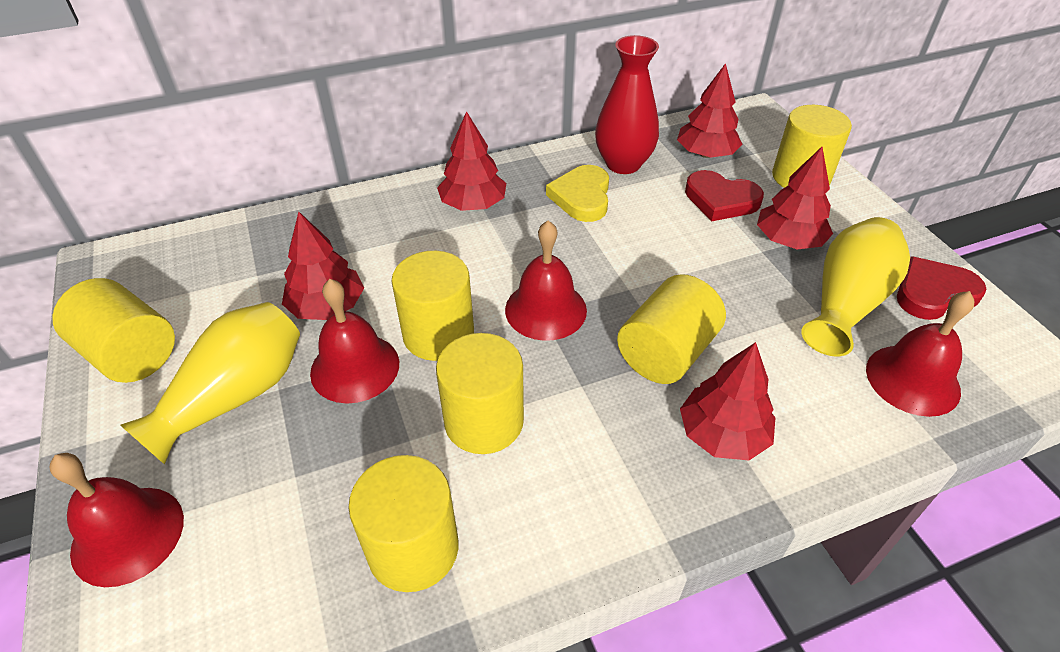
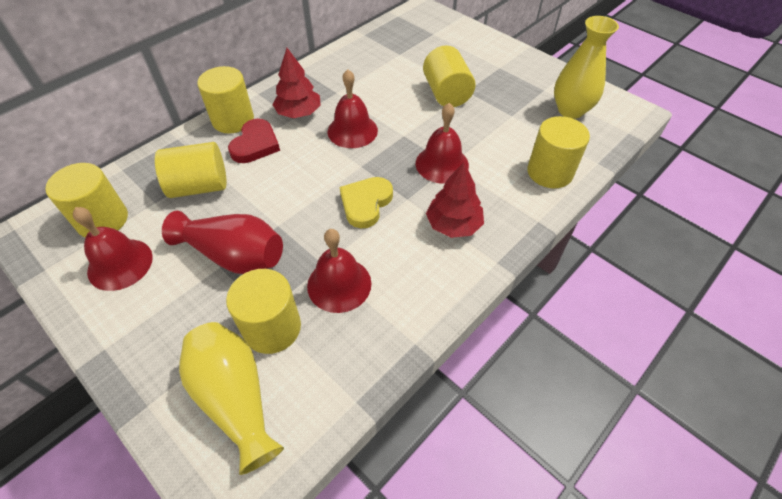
red heart: [685,170,764,222] [897,256,987,320] = 2 -> [228,119,280,163] = 1
red tree: [282,212,364,320] [437,111,506,211] [677,63,742,158] [680,342,775,460] [757,147,833,249] = 5 -> [272,48,321,118] [426,162,484,238] = 2

